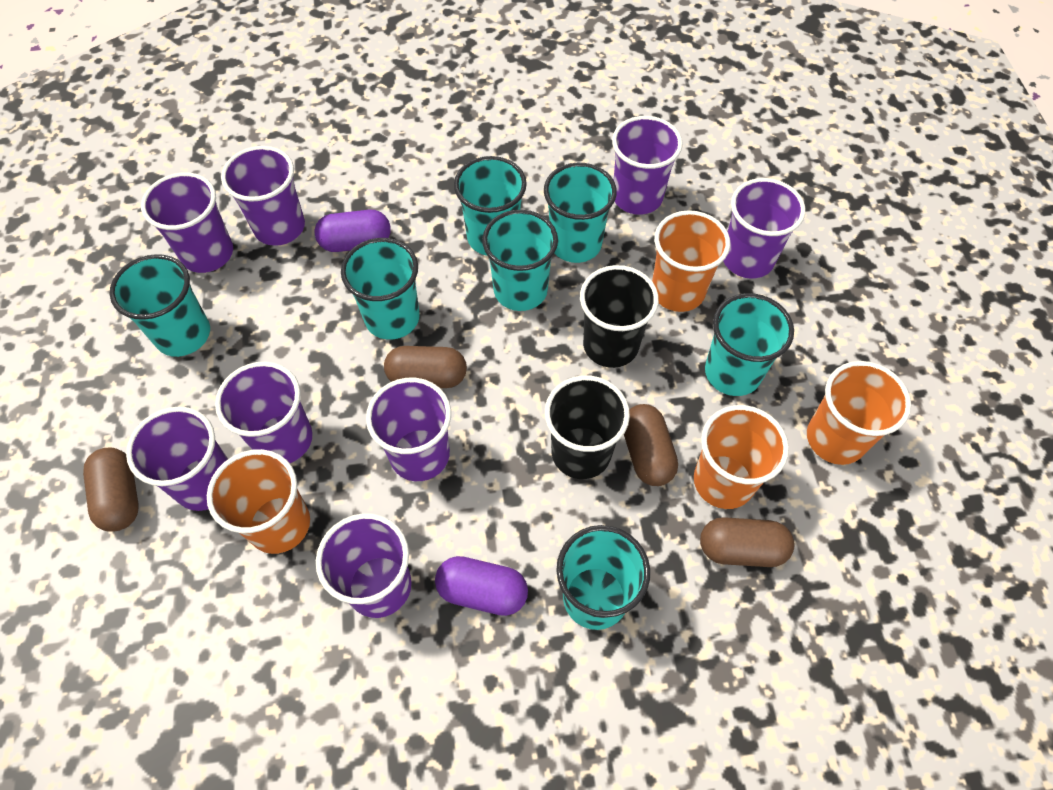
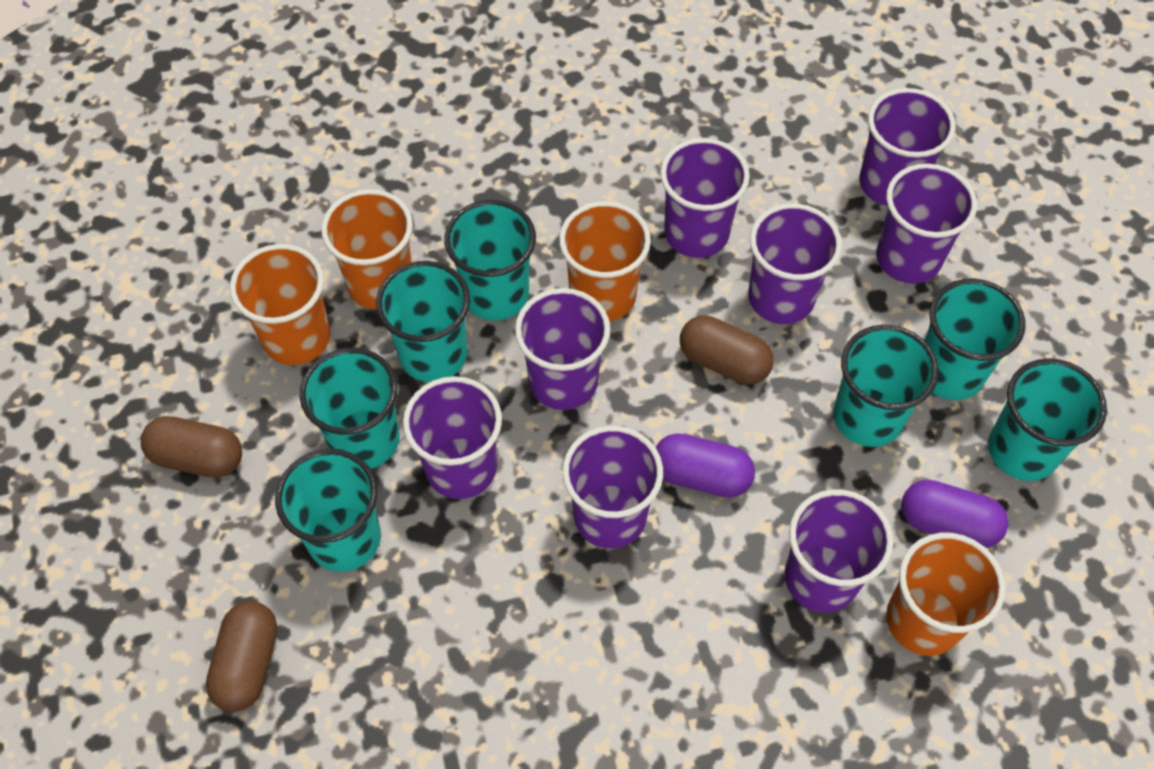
black cup: [545,375,630,479] [580,265,659,368] = 2 -> none = 0
brown capsule: [83,447,139,532] [384,346,467,388] [624,404,678,486] [700,517,794,567] = 4 -> [141,416,242,478] [206,601,277,712] [680,315,774,385] = 3

